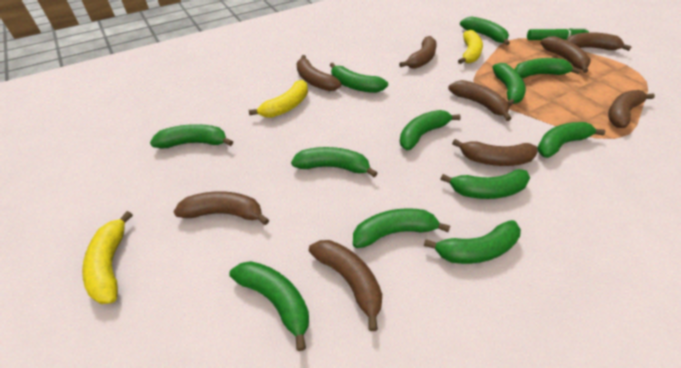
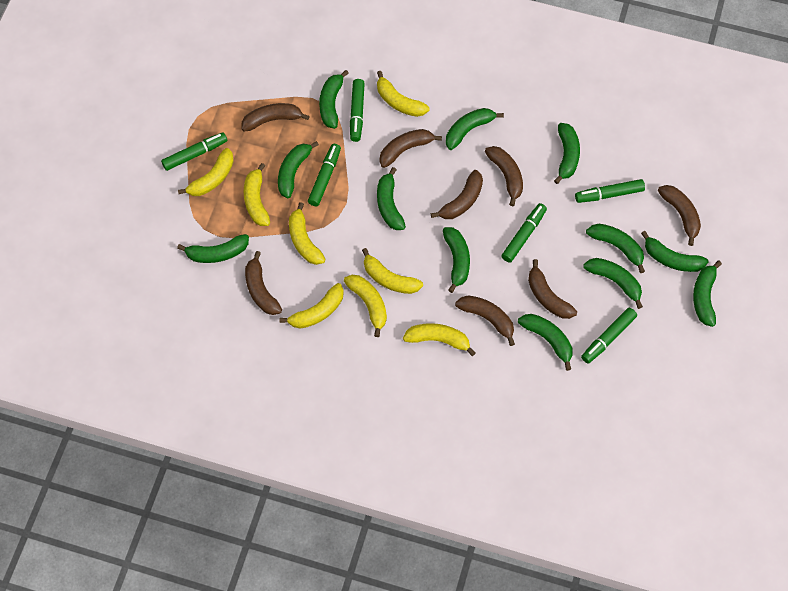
brown banana: [174,191,269,225] [297,55,341,91] [309,240,382,331] [399,36,437,69] [448,80,512,121] [452,139,538,166] [540,36,591,73] [567,32,632,51] [608,90,655,128] = 9 -> [241,103,310,132] [245,251,282,315] [379,129,442,168] [431,170,483,219] [455,295,515,346] [485,146,523,206] [528,259,577,319] [658,185,701,246] = 8
green marker: [527,27,589,40] = 1 -> [161,132,227,171] [308,144,341,206] [350,79,365,142] [501,203,547,263] [575,179,645,203] [581,308,637,364] = 6
yellow banana: [82,211,133,304] [249,80,308,118] [458,30,483,64] = 3 -> [178,148,234,196] [244,163,270,226] [279,283,344,329] [289,202,325,265] [344,275,387,337] [362,248,423,294] [377,71,429,117] [403,323,476,356] = 8

